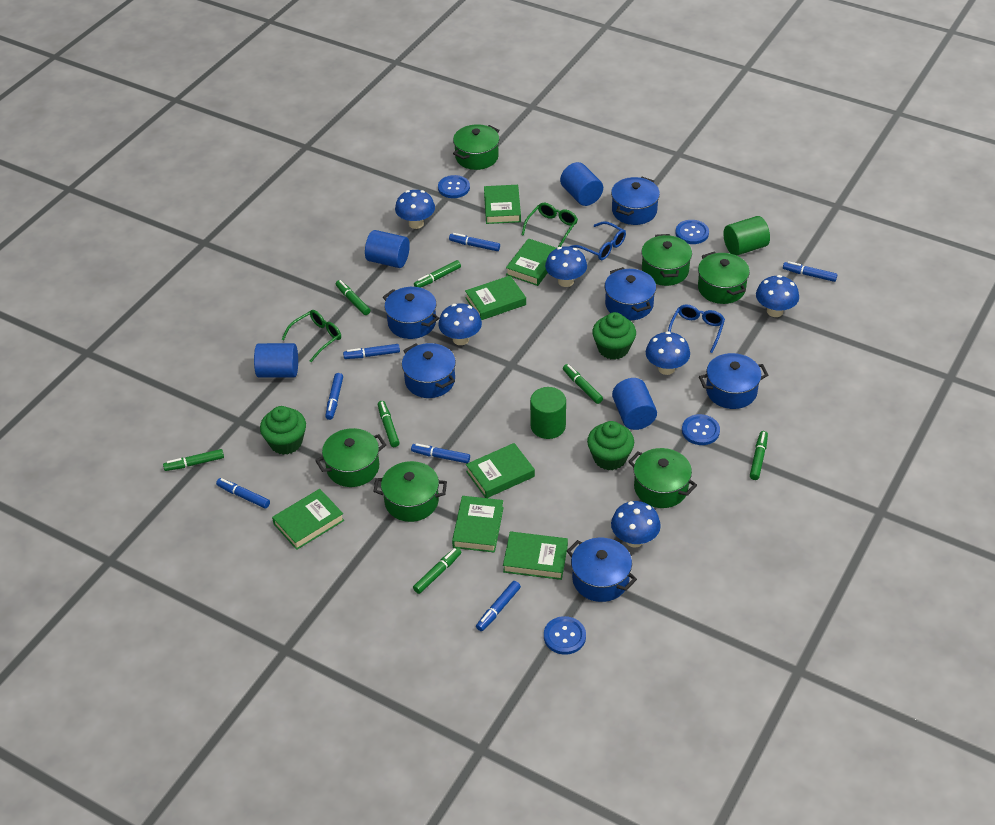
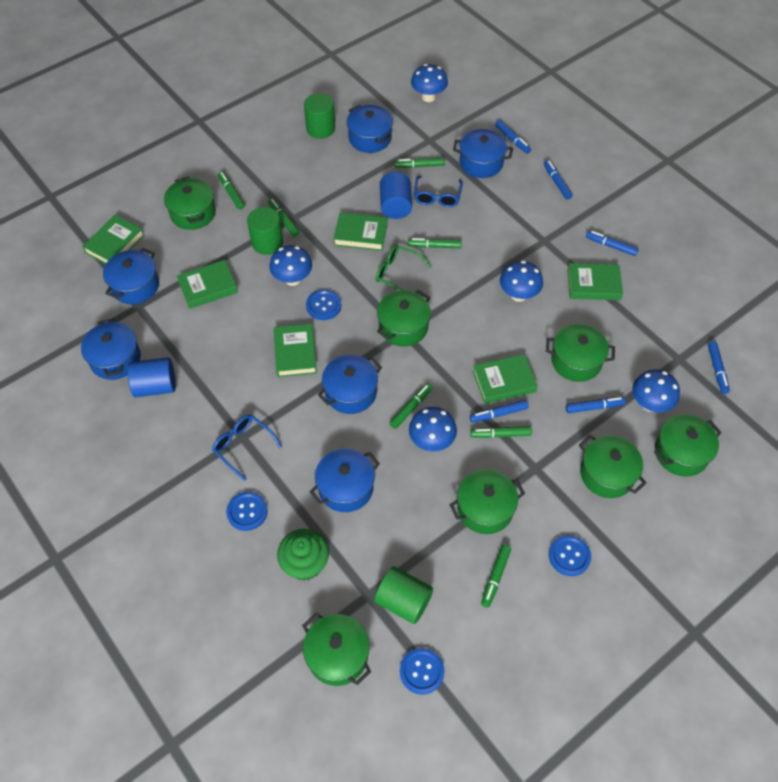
blue cylinder: [254,343,298,378] [365,230,410,268] [560,162,603,206] [612,378,657,430] = 4 -> [127,357,176,397] [380,172,412,219] = 2
blue marker: [216,478,270,508] [325,373,343,420] [343,344,400,359] [411,443,470,463] [449,233,500,251] [476,581,521,631] [783,261,837,282] = 7 -> [470,400,528,423] [495,120,531,154] [544,160,573,200] [566,397,626,413] [586,231,639,256] [708,341,730,394] = 6
blue mushroom: [395,190,435,229] [438,303,482,345] [545,246,587,287] [611,501,661,548] [646,331,690,375] [756,275,799,317] = 6 -> [269,245,312,286] [409,407,457,452] [411,64,448,102] [500,260,543,302] [632,369,680,412] = 5
green book: [272,489,344,550] [452,496,504,553] [465,275,526,320] [466,443,535,498] [484,185,521,224] [503,532,568,580] [506,238,556,286] = 7 -> [82,215,144,264] [177,260,238,309] [274,324,317,377] [334,212,387,251] [473,354,538,404] [567,263,623,300] = 6
green cupcake: [260,406,306,455] [587,421,634,470] [592,312,636,360] = 3 -> [277,529,329,580] = 1
green cylinder: [530,387,566,439] [723,216,770,256] = 2 -> [247,207,283,255] [304,93,335,139] [374,566,433,624] = 3
green glasses: [282,310,341,362] [522,203,578,247] = 2 -> [376,245,431,291] = 1
green pot: [315,428,386,487] [373,461,447,522] [453,124,499,170] [628,448,697,508] [641,234,692,286] [698,251,750,304] = 6 -> [164,177,216,230] [302,613,371,686] [377,290,431,347] [449,470,525,534] [546,324,615,382] [579,435,647,498] [654,414,722,476] = 7

